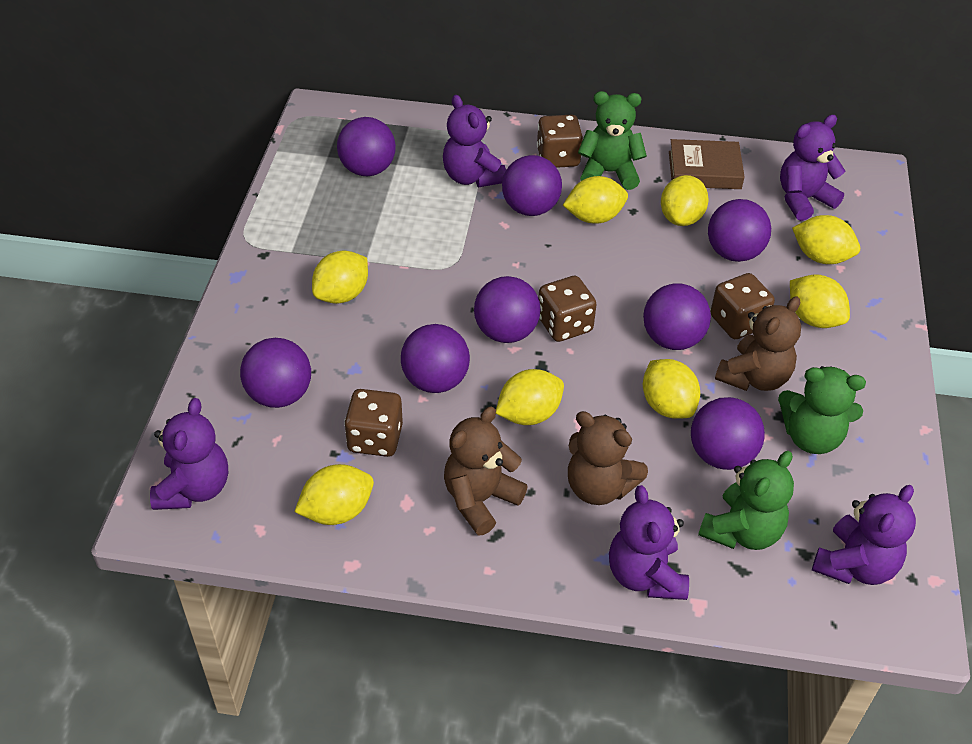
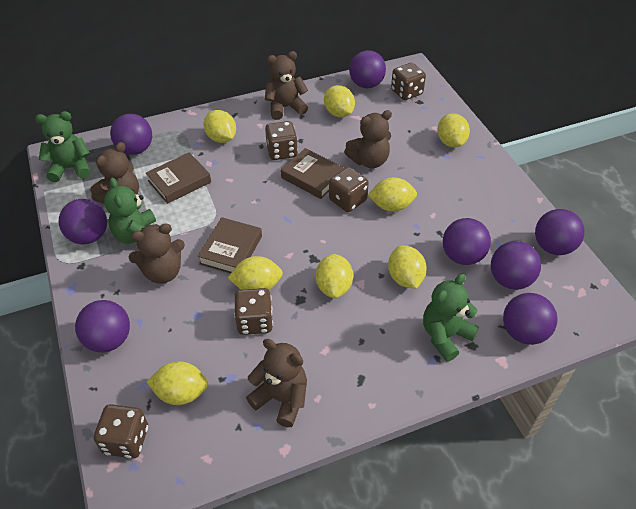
brown book: [669,139,745,189] = 1 -> [146,152,211,204] [198,217,262,273] [281,148,345,199] = 3
brown dice: [344,389,403,457] [537,115,583,168] [538,276,597,342] [710,273,775,339] = 4 -> [94,404,148,458] [234,288,273,335] [265,121,298,160] [329,167,369,212] [391,63,426,100] = 5
brown teddy bear: [444,406,528,535] [568,411,648,505] [715,296,801,391] = 3 -> [90,142,139,204] [129,223,185,284] [246,339,307,427] [265,51,308,120] [344,110,392,168] = 5
purple teddy bear: [150,398,228,510] [443,95,506,187] [609,485,689,600] [780,115,845,221] [812,485,916,585] = 5 -> none = 0

